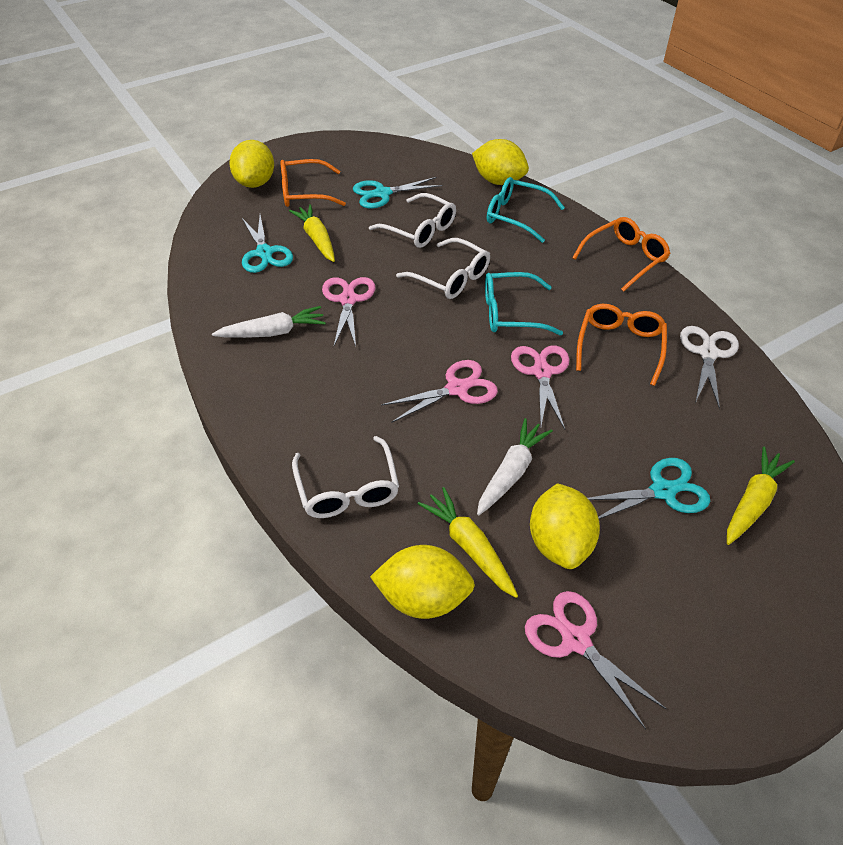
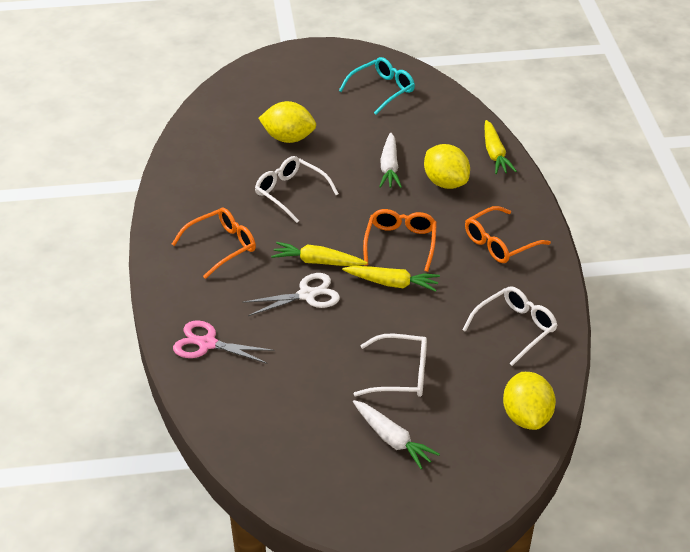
pink scissors: [322,277,375,346] [381,360,498,422] [511,346,570,429] [525,591,666,729] = 4 -> [173,321,274,364] = 1
turquoise glasses: [485,272,563,335] [487,177,565,243] = 2 -> [339,57,415,115] = 1
turquoise scissors: [242,215,293,273] [353,177,442,208] [588,458,710,519] = 3 -> none = 0
yellow lemon: [229,140,274,188] [370,545,475,619] [472,139,529,185] [530,483,600,569] = 4 -> [258,101,316,143] [424,144,470,189] [503,372,556,430] = 3

